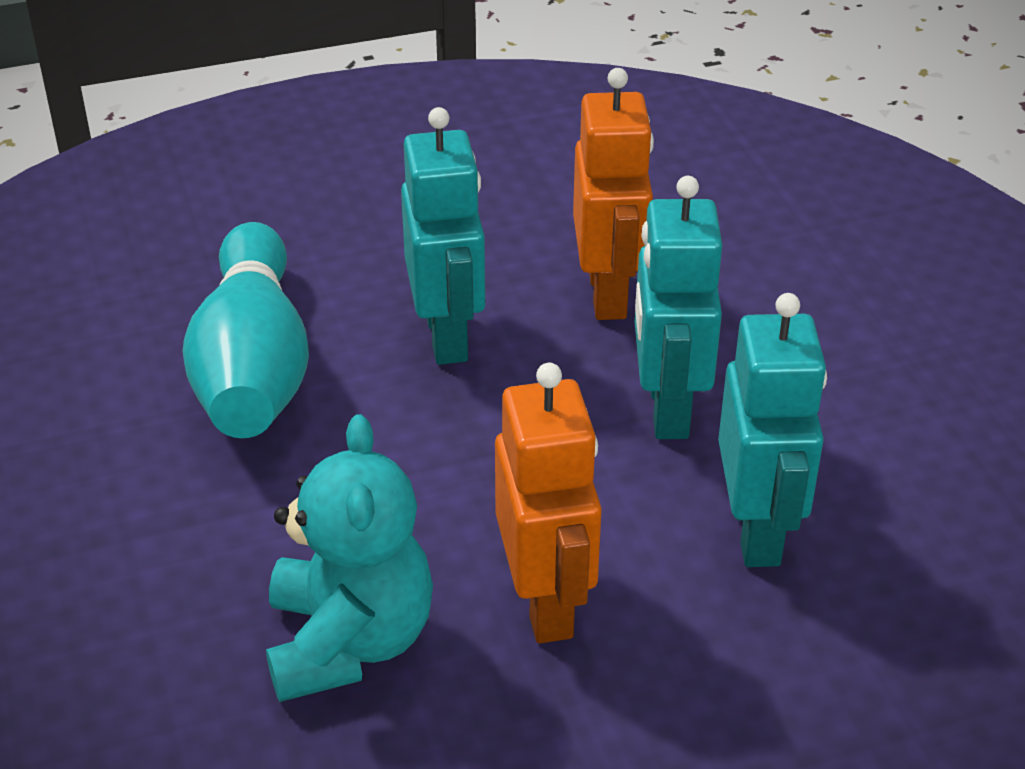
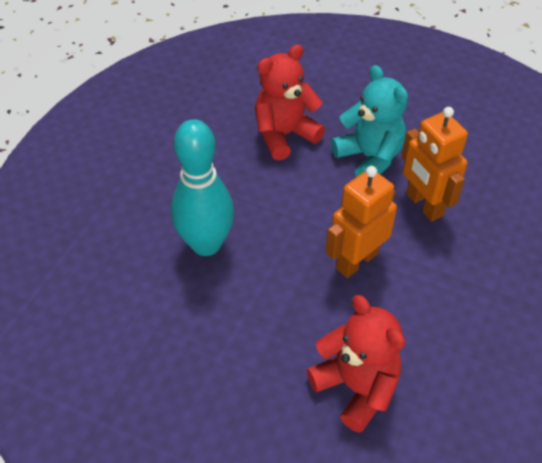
red teddy bear: none = 0 -> [255,45,325,161] [306,295,405,433] = 2
turquoise robot: [401,107,486,365] [635,176,722,439] [718,293,827,567] = 3 -> none = 0

